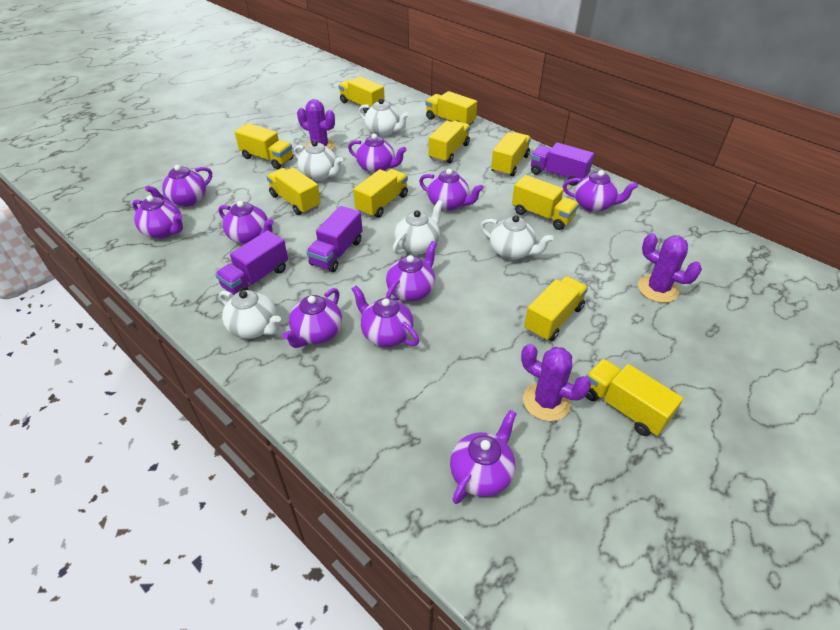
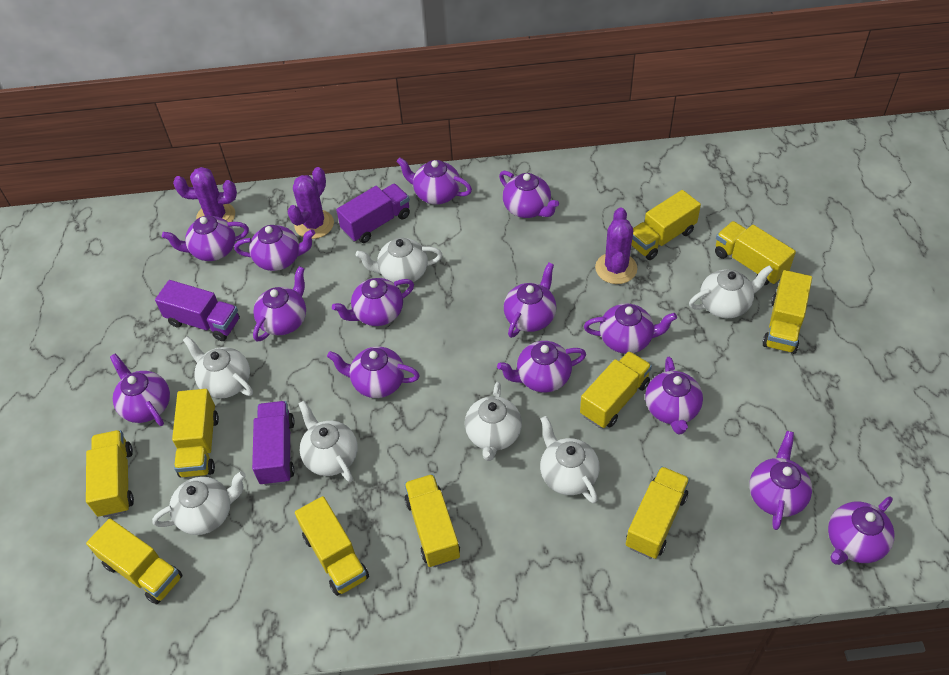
purple teapot: [132,195,183,239] [145,165,212,207] [218,201,274,244] [282,288,342,348] [348,134,407,174] [352,285,419,347] [386,241,437,302] [419,169,484,211] [450,410,517,504] [563,170,638,212] = 10 -> [110,353,170,426] [162,215,249,261] [234,225,315,271] [253,266,306,342] [327,346,420,398] [332,278,414,326] [396,157,472,204] [497,341,586,393] [499,171,559,218] [504,262,556,338] [584,303,677,354] [645,357,703,434] [749,431,812,530] [828,496,894,565] = 14
white teapot: [219,290,281,339] [294,140,343,181] [359,99,409,137] [393,200,443,254] [481,215,554,260] = 5 -> [152,471,246,535] [183,336,253,399] [298,401,358,482] [356,238,442,285] [465,382,522,461] [540,416,600,503] [689,265,773,318] = 7

